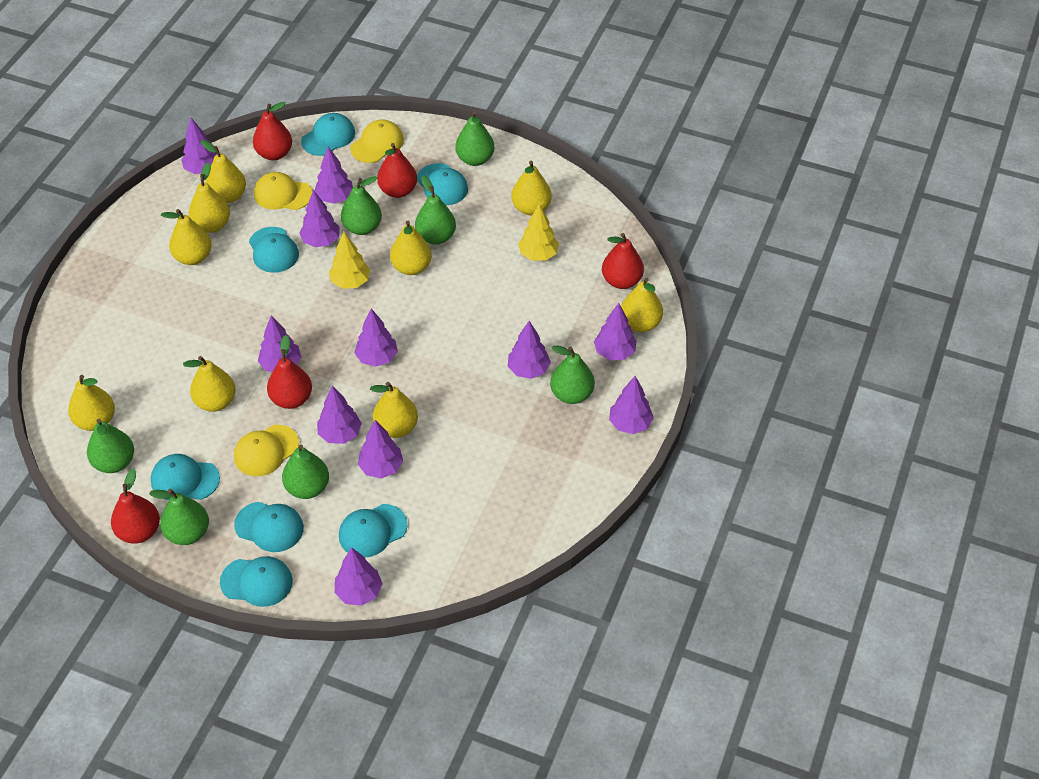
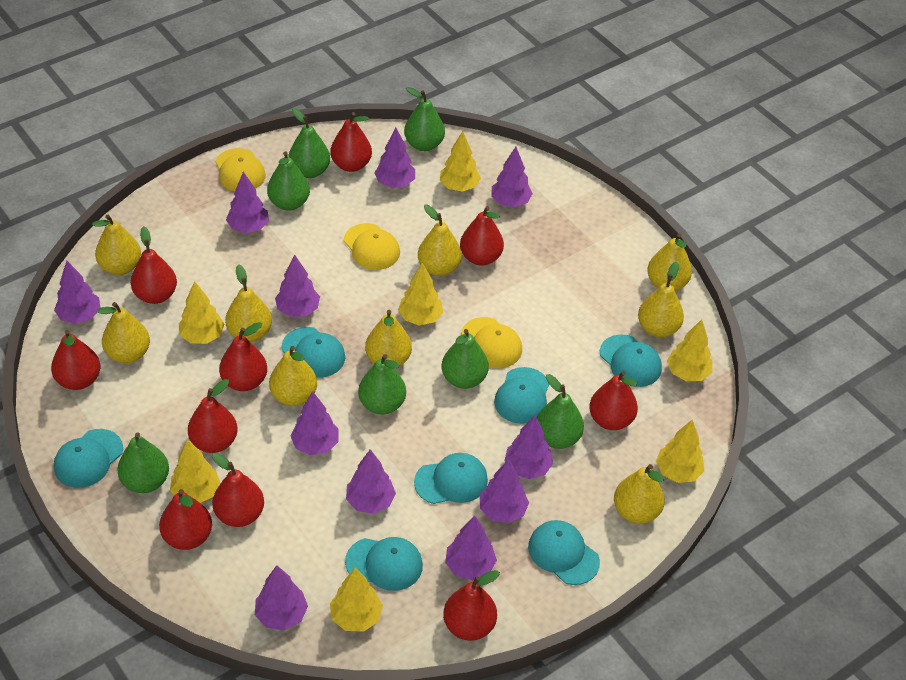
red pear: [111,469,160,543] [253,102,292,160] [267,335,312,409] [377,143,417,198] [602,233,644,289] = 5 -> [51,330,100,390] [131,226,177,304] [159,489,212,550] [188,379,238,453] [212,453,264,527] [219,322,267,391] [330,112,372,172] [443,570,500,641] [460,206,504,266] [589,371,638,430] = 10
yellow tree: [329,232,370,289] [518,204,559,261] = 2 -> [170,439,220,503] [178,281,225,344] [330,567,383,632] [398,263,443,325] [440,131,481,192] [656,420,704,483] [667,319,712,381] = 7

